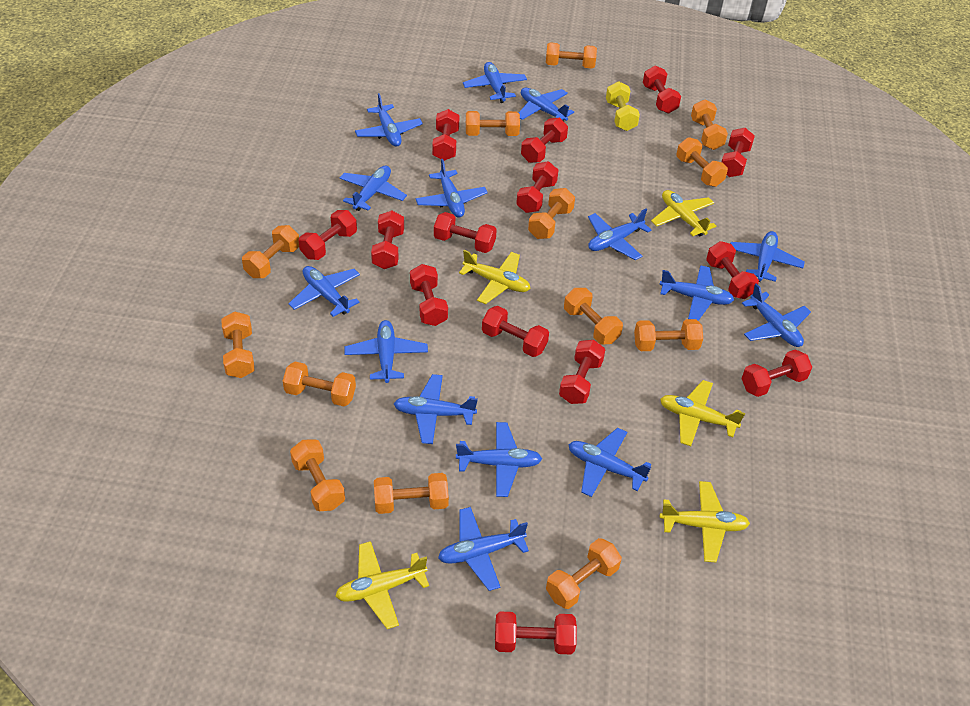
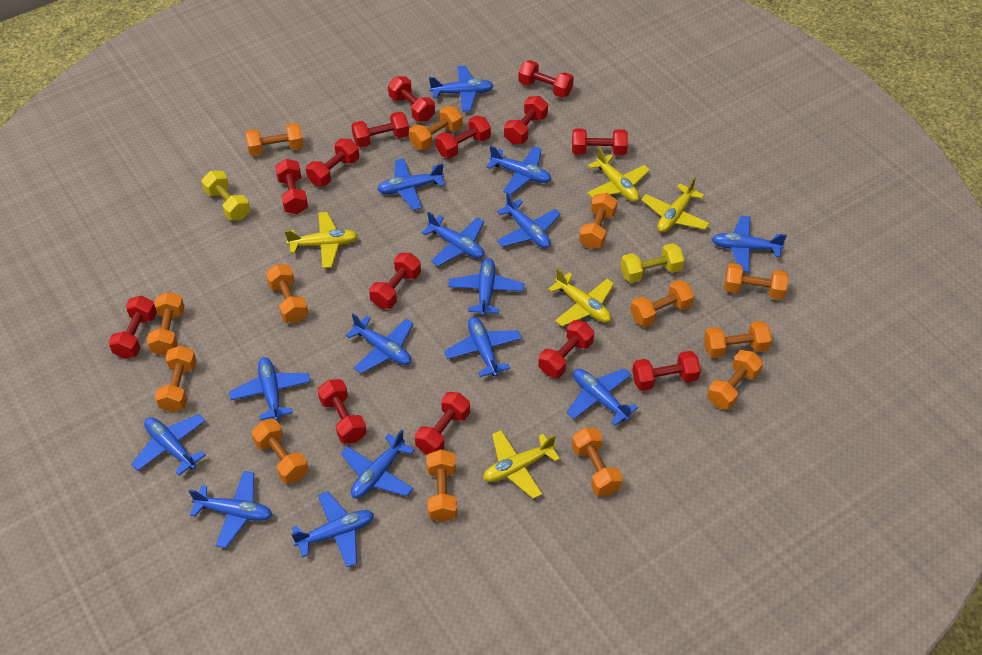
yellow dumbbell: [606,82,640,131] = 1 -> [202,171,250,221] [621,243,684,283] = 2

